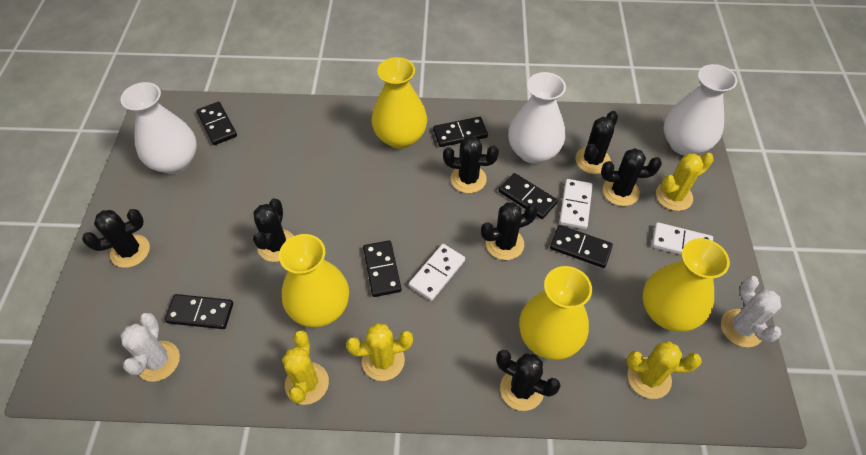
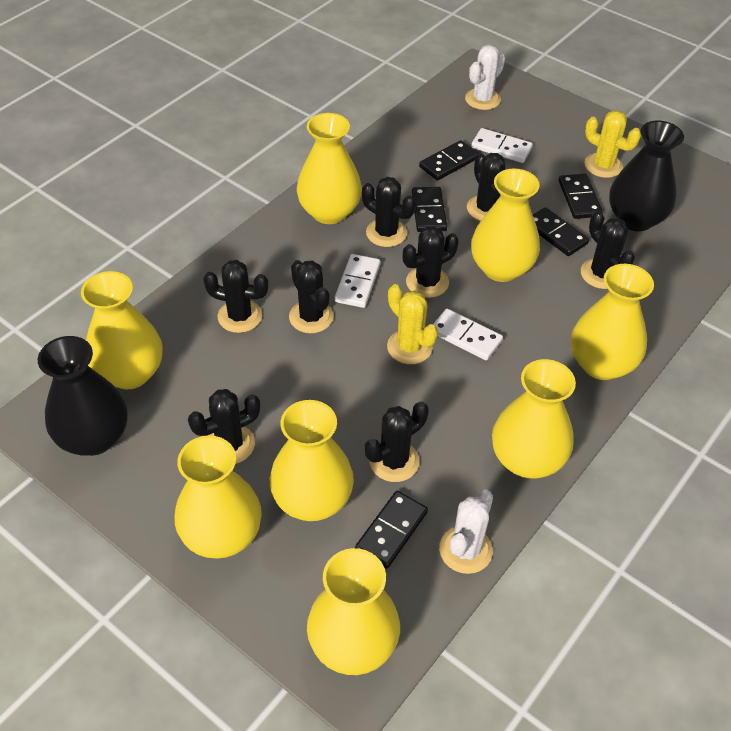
black cactus: [82,209,150,268] [253,198,294,262] [443,136,499,193] [481,203,538,260] [496,350,560,411] [575,111,618,174] [601,148,662,206] = 7 -> [188,389,260,464] [203,260,268,333] [289,260,334,333] [362,177,416,247] [365,401,429,482] [403,226,458,298] [467,153,505,221] [581,211,635,289] = 8
black domino: [165,294,233,329] [196,102,237,145] [363,240,402,297] [433,117,488,147] [499,173,558,219] [550,225,613,268] = 6 -> [355,491,428,569] [412,187,447,232] [419,140,479,181] [533,207,589,256] [559,174,603,219] = 5
black vase: none = 0 -> [38,336,128,456] [609,121,684,231] = 2
white vase: [121,82,197,174] [508,72,566,164] [663,64,737,155] = 3 -> none = 0
yellow cactus: [282,330,329,405] [346,323,413,381] [626,341,702,399] [656,153,714,211] = 4 -> [387,284,438,364] [584,110,641,178] = 2
yellow vase: [279,234,349,327] [371,57,427,149] [519,266,592,360] [642,238,730,332] = 4 -> [81,271,163,389] [175,435,262,559] [270,400,354,521] [297,113,362,224] [307,548,400,675] [471,168,540,282] [492,359,576,478] [571,264,654,380] = 8

